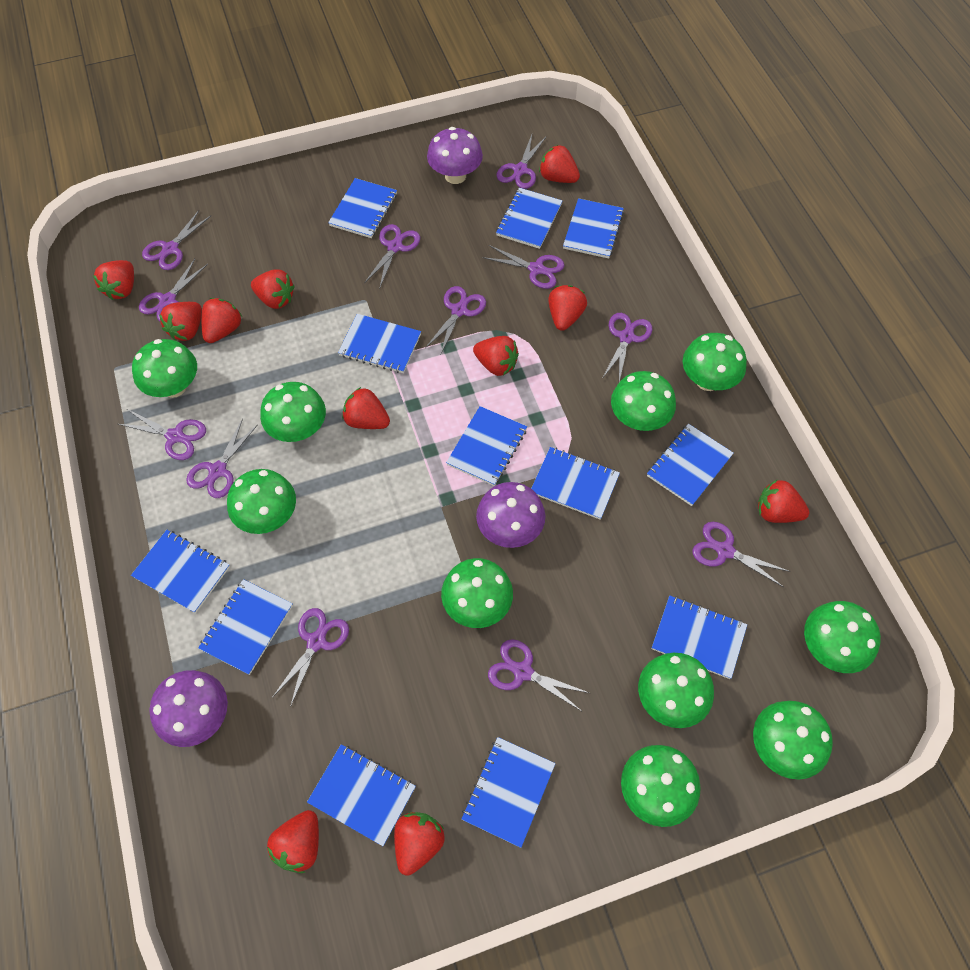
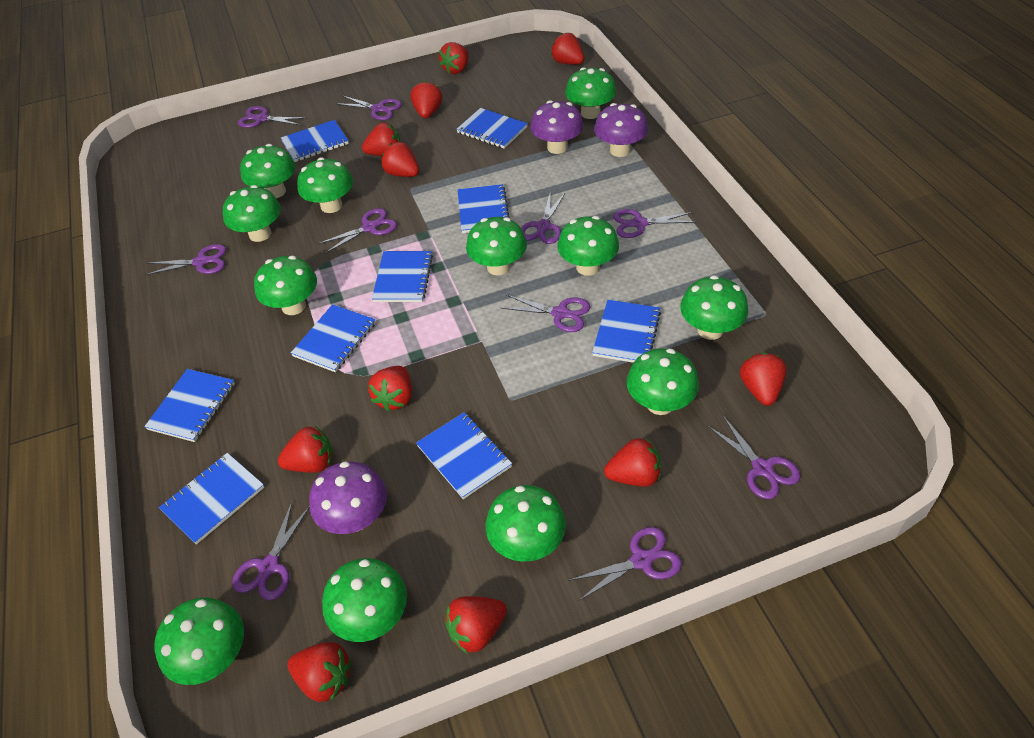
blue notebook: [131,530,230,613] [198,579,293,675] [307,744,416,846] [328,178,397,238] [338,314,421,373] [446,406,527,486] [462,737,556,848] [496,188,563,249] [531,447,620,520] [563,198,624,258] [647,424,733,506] [652,596,747,679] = 12 -> [144,369,235,442] [159,453,264,545] [281,120,349,162] [291,304,376,372] [372,251,433,302] [416,412,512,499] [456,108,528,149] [458,184,510,233] [592,300,661,363] = 9
green mushroom: [132,339,197,398] [227,469,296,534] [260,382,326,442] [441,558,513,628] [611,371,676,431] [621,745,701,827] [638,653,714,728] [683,333,747,391] [753,701,833,779] [804,601,881,673] = 10 -> [154,597,244,685] [223,185,281,242] [240,144,295,198] [254,256,317,315] [297,157,353,213] [322,558,407,642] [466,217,527,276] [486,485,566,562] [557,216,619,276] [565,67,617,119] [626,348,699,415] [680,275,748,340] = 12
purple scissors: [118,409,206,460] [139,259,208,321] [142,210,211,270] [186,418,258,498] [272,608,349,707] [364,224,420,289] [425,286,486,354] [482,245,564,289] [488,639,589,711] [497,135,546,189] [602,313,652,382] [692,522,790,587] = 12 -> [145,244,226,275] [232,502,310,601] [238,106,307,128] [318,208,397,254] [335,95,402,120] [501,295,590,332] [521,192,566,244] [568,527,682,601] [613,209,696,238] [707,416,801,499] = 10

